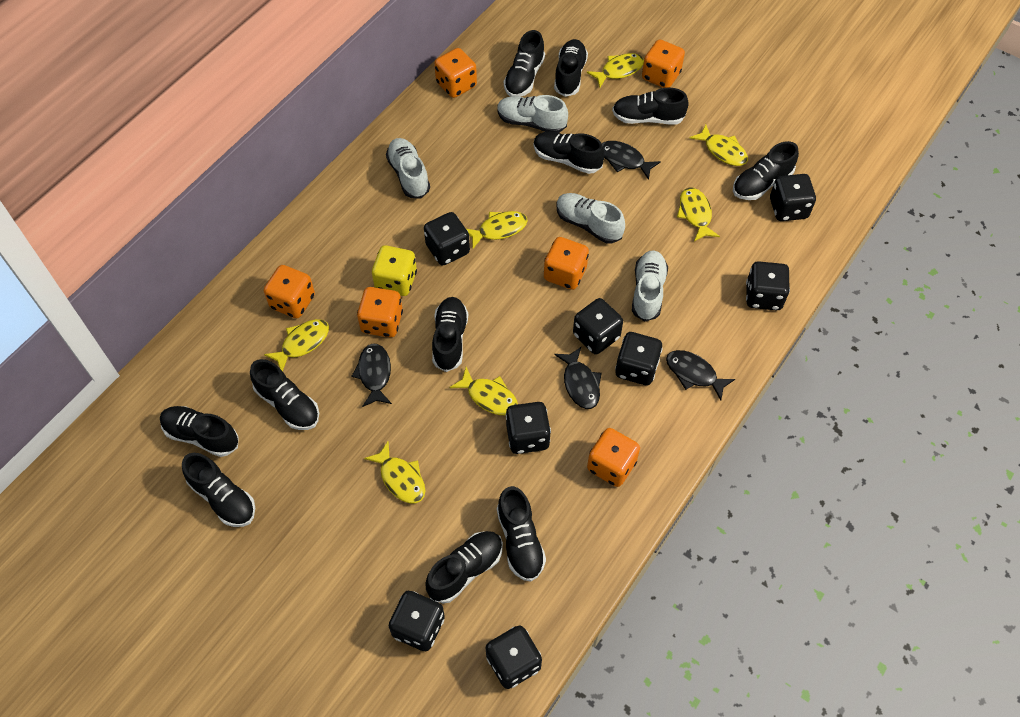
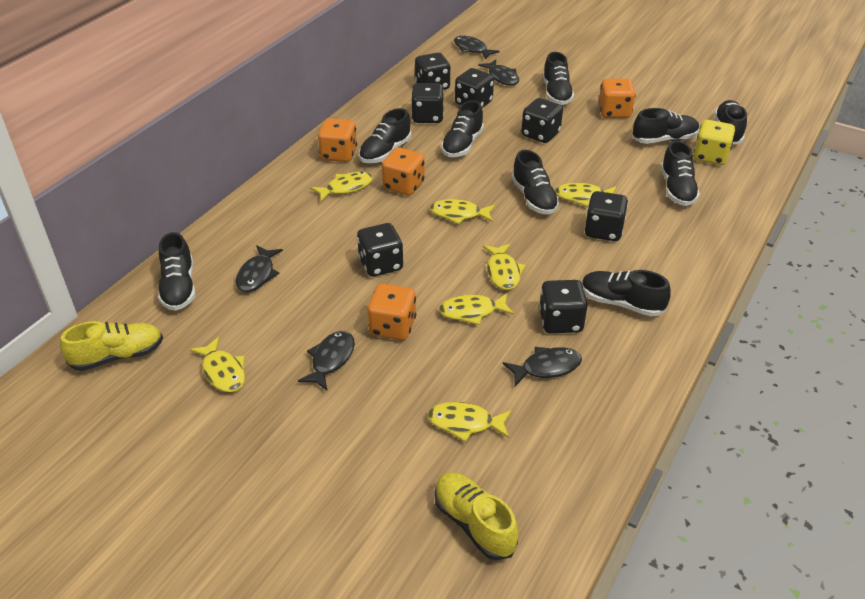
black dice: [389,591,445,651] [424,212,470,265] [486,625,542,689] [506,402,551,454] [573,298,623,354] [615,332,663,385] [746,261,790,310] [770,174,816,221] = 8 -> [357,223,403,277] [411,83,444,123] [415,53,451,90] [455,68,494,108] [521,98,563,143] [539,280,588,333] [584,191,628,241] = 7
black fish: [351,343,392,407] [554,347,602,409] [602,141,661,180] [666,350,735,400] = 4 -> [236,245,283,292] [298,331,355,390] [454,36,500,59] [478,60,519,86] [503,347,582,386] = 5
black shoe: [160,406,239,457] [182,453,255,527] [250,359,319,430] [425,531,503,603] [432,297,468,372] [497,486,546,582] [504,30,545,97] [534,132,605,174] [554,39,588,97] [612,88,689,124] [733,141,799,200] = 11 -> [158,232,196,311] [359,108,411,163] [441,100,484,157] [511,150,559,214] [543,52,574,105] [582,270,671,317] [633,108,699,144] [661,140,700,206] [714,100,747,145] = 9
orange dice: [264,265,315,318] [357,287,403,337] [434,48,477,98] [544,237,589,290] [587,428,640,487] [642,39,685,88] = 6 -> [318,118,357,162] [368,284,416,340] [382,147,425,196] [599,79,635,118] = 4
white shoe: [386,138,430,199] [497,95,568,133] [556,193,625,244] [632,250,668,321] = 4 -> none = 0
yellow shoe: none = 0 -> [60,321,163,371] [435,473,519,560] = 2

